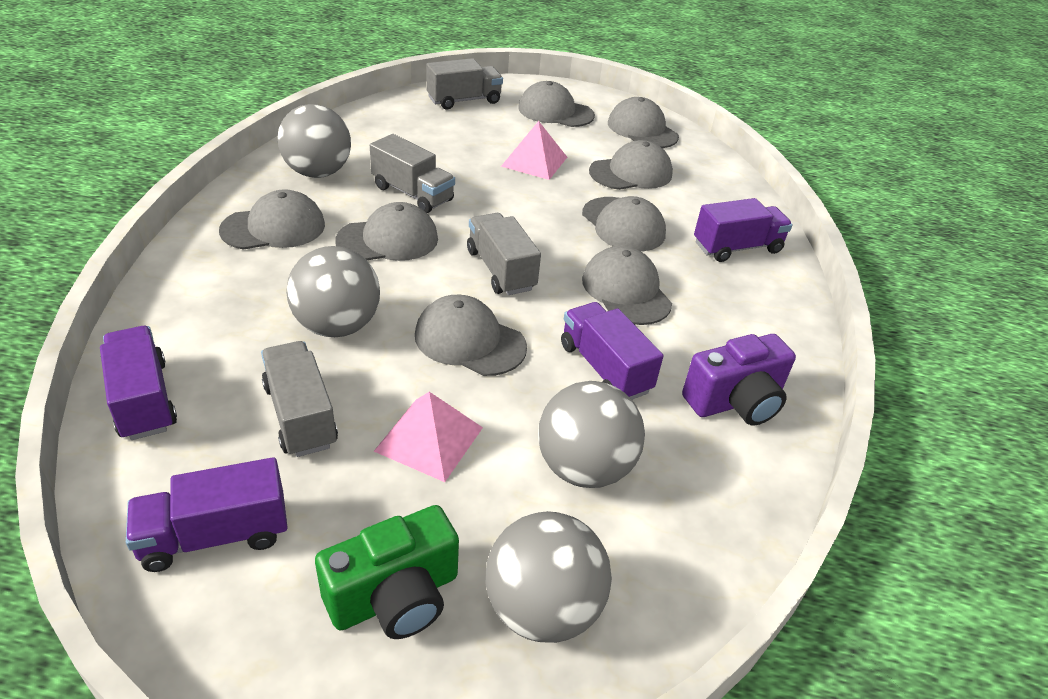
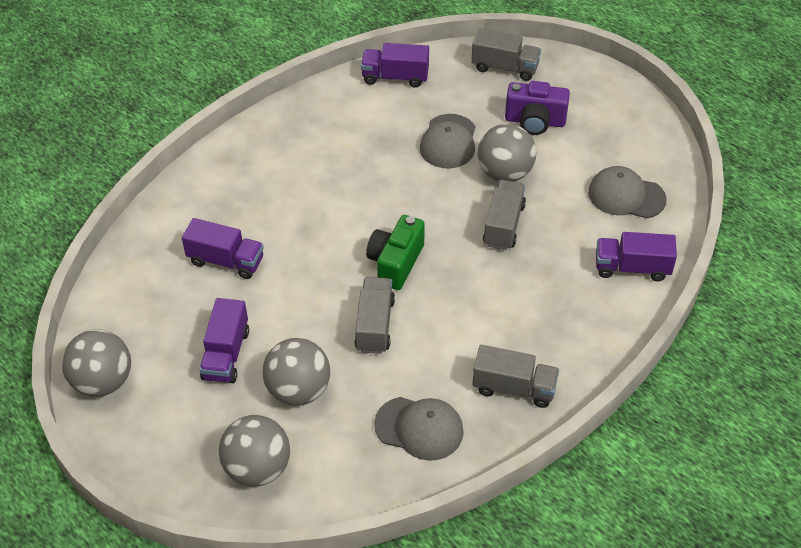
grey cap: [219,189,325,250] [335,202,438,261] [415,295,527,376] [518,81,595,127] [582,196,666,252] [582,246,672,325] [589,140,673,190] [608,97,679,148] = 8 -> [374,397,464,461] [420,114,475,168] [588,166,667,218] = 3
pink pyramid: [374,392,483,482] [501,121,567,180] = 2 -> none = 0

